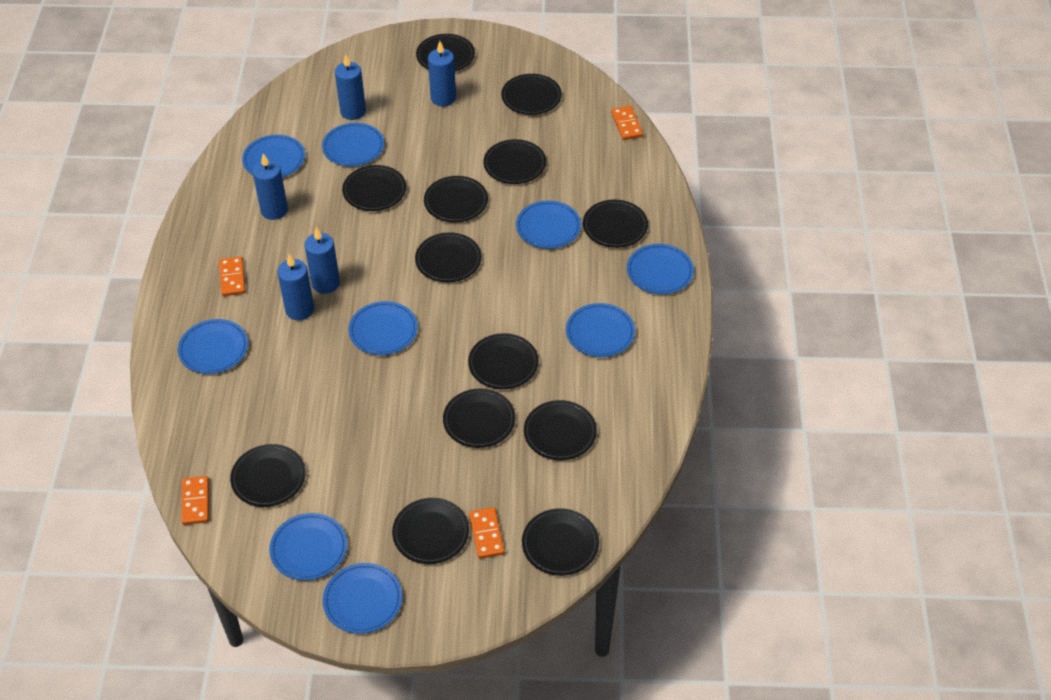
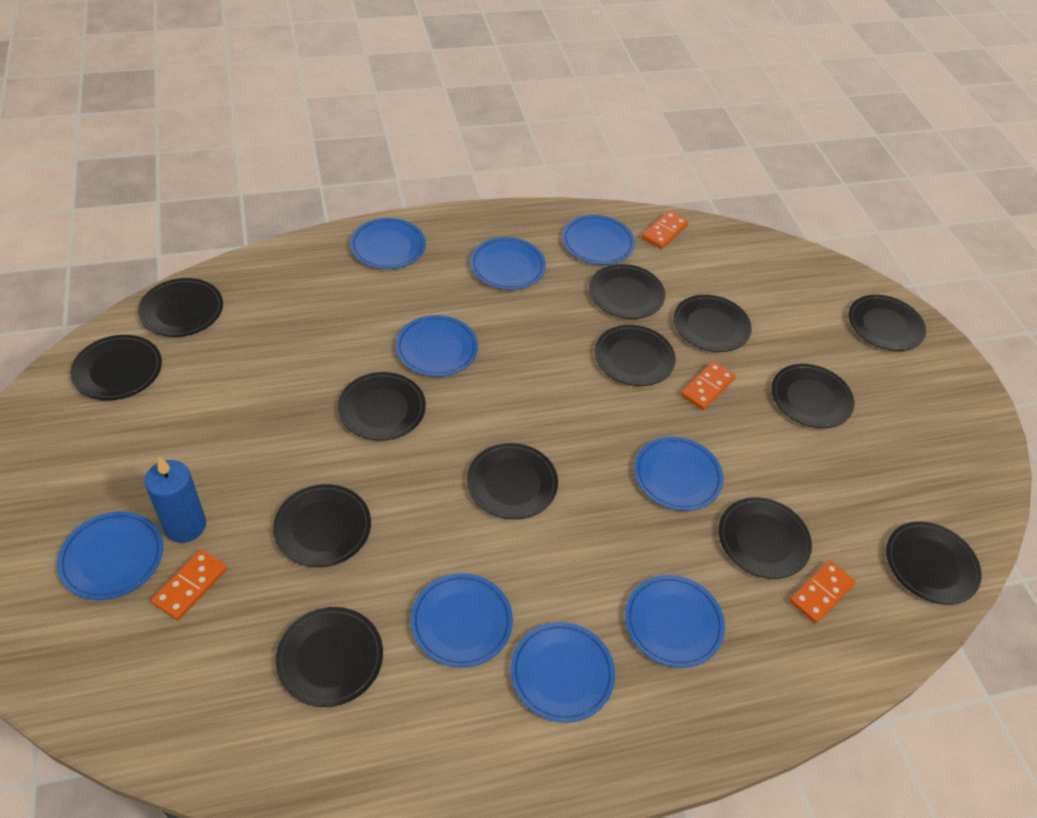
blue candle: [252,153,288,220] [277,254,314,320] [304,227,340,294] [335,54,366,120] [428,41,456,106] = 5 -> [144,457,206,543] = 1

